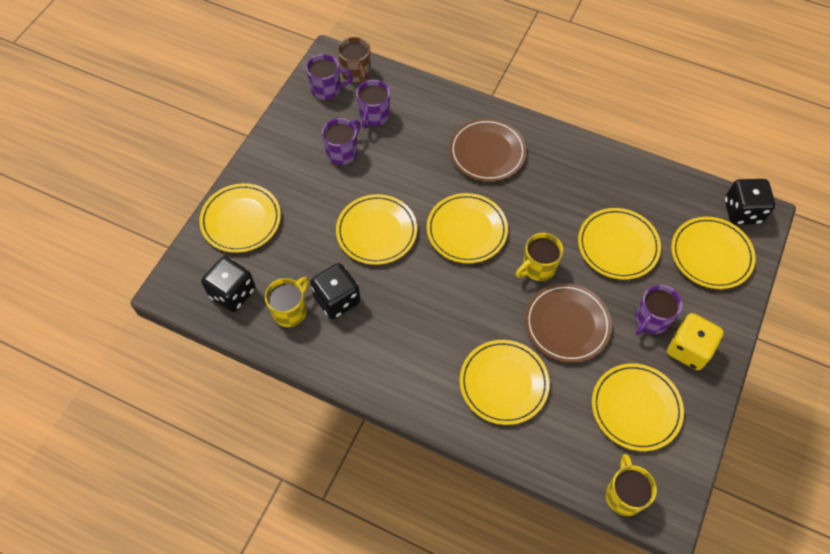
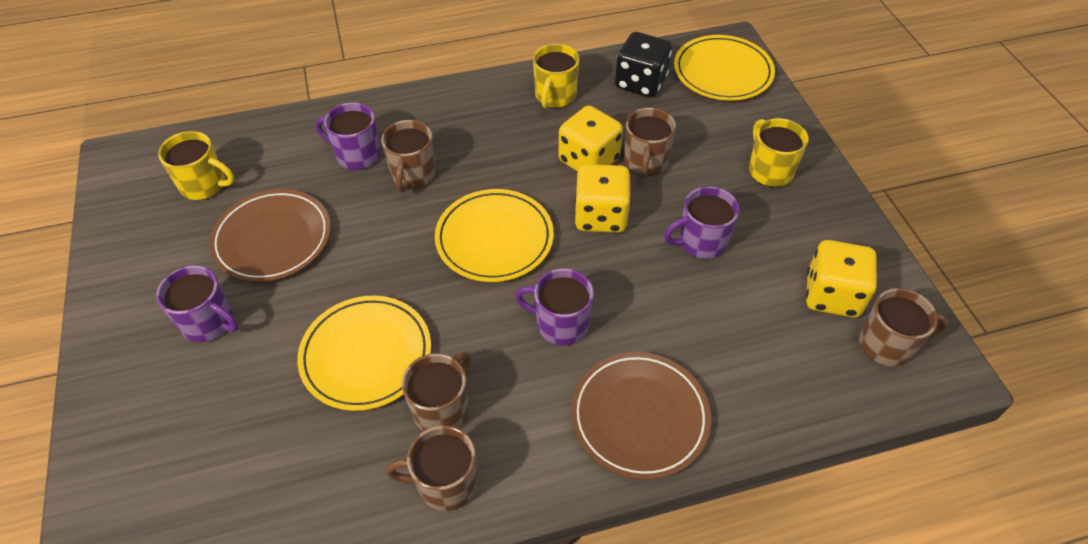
black dice: [201,256,255,312] [310,263,361,319] [725,179,775,225] = 3 -> [615,32,672,97] = 1
brown mug: [338,37,371,83] = 1 -> [381,120,436,192] [386,425,478,511] [401,352,471,431] [624,108,676,179] [859,288,949,366] = 5
yellow dice: [667,313,724,370] = 1 -> [558,105,623,172] [575,164,631,233] [806,240,877,318] = 3
yellow plate: [199,183,281,253] [336,194,417,265] [427,193,508,263] [460,340,550,425] [578,208,661,280] [592,363,684,451] [671,217,756,289] = 7 -> [297,296,431,411] [435,189,554,282] [674,35,775,101] = 3

